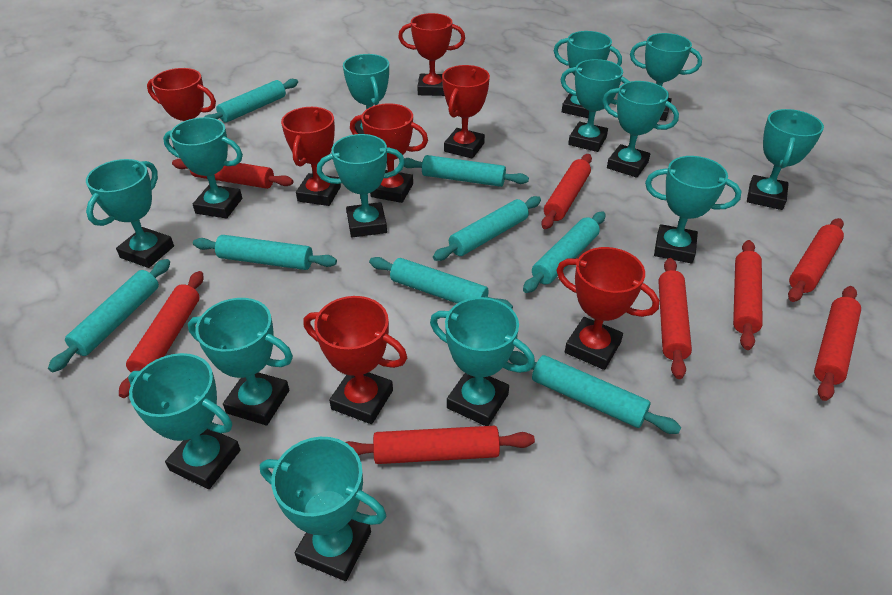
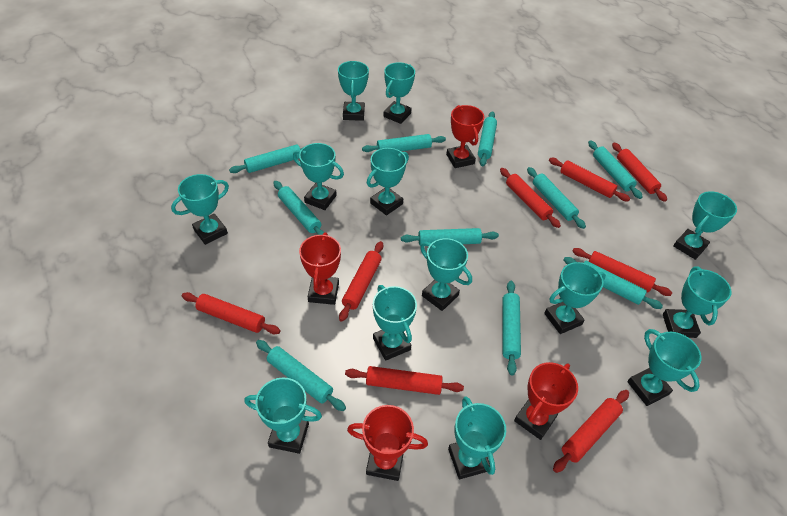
red trophy: [147,68,216,149] [281,107,341,206] [304,296,407,424] [350,103,428,203] [398,13,465,96] [442,65,490,159] [556,247,659,370] = 7 -> [299,232,341,305] [347,405,428,481] [446,105,484,168] [514,362,578,440] = 4
turquoise rolling pin: [48,259,170,372] [193,235,337,270] [204,79,298,122] [369,257,513,309] [404,155,529,187] [433,196,541,261] [509,351,681,434] [523,212,606,293] = 8 -> [229,144,302,173] [256,340,346,411] [273,181,324,235] [362,134,446,152] [401,228,499,246] [478,111,497,166] [503,281,521,376] [527,167,586,229] [564,257,663,309] [588,140,643,199] = 10
turquoise trophy: [86,159,174,268] [128,353,241,489] [163,117,243,219] [188,298,293,425] [260,437,386,581] [317,134,405,237] [343,54,389,134] [430,297,535,426] [554,31,622,118] [561,59,630,152] [602,81,679,178] [630,33,702,121] [645,156,741,263] [747,109,824,210] = 14 -> [171,174,229,245] [244,377,322,454] [293,143,344,210] [338,61,369,121] [367,148,409,215] [373,285,417,361] [384,62,415,124] [420,238,472,311] [448,397,506,479] [544,262,606,334] [627,329,701,406] [663,266,731,338] [673,191,737,260] = 13

